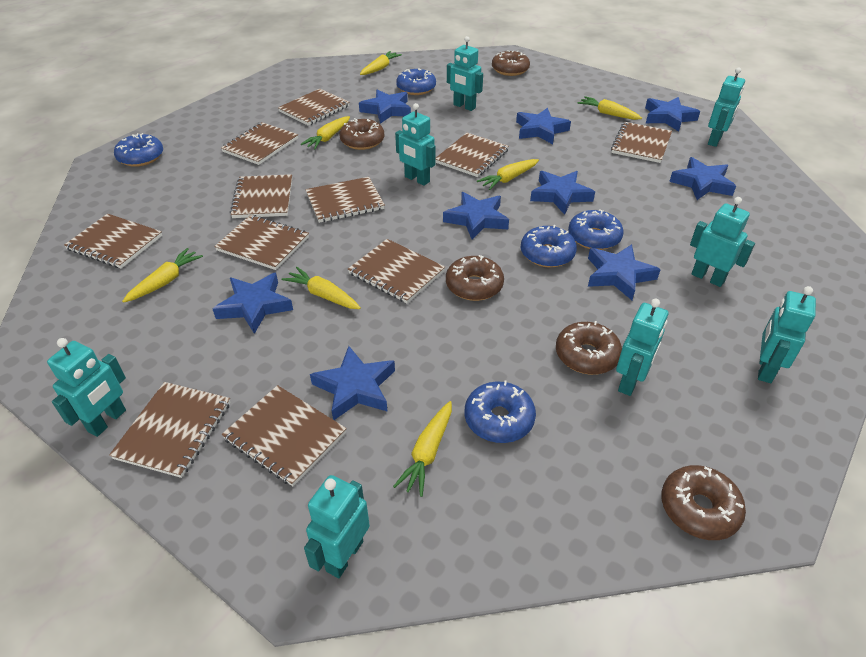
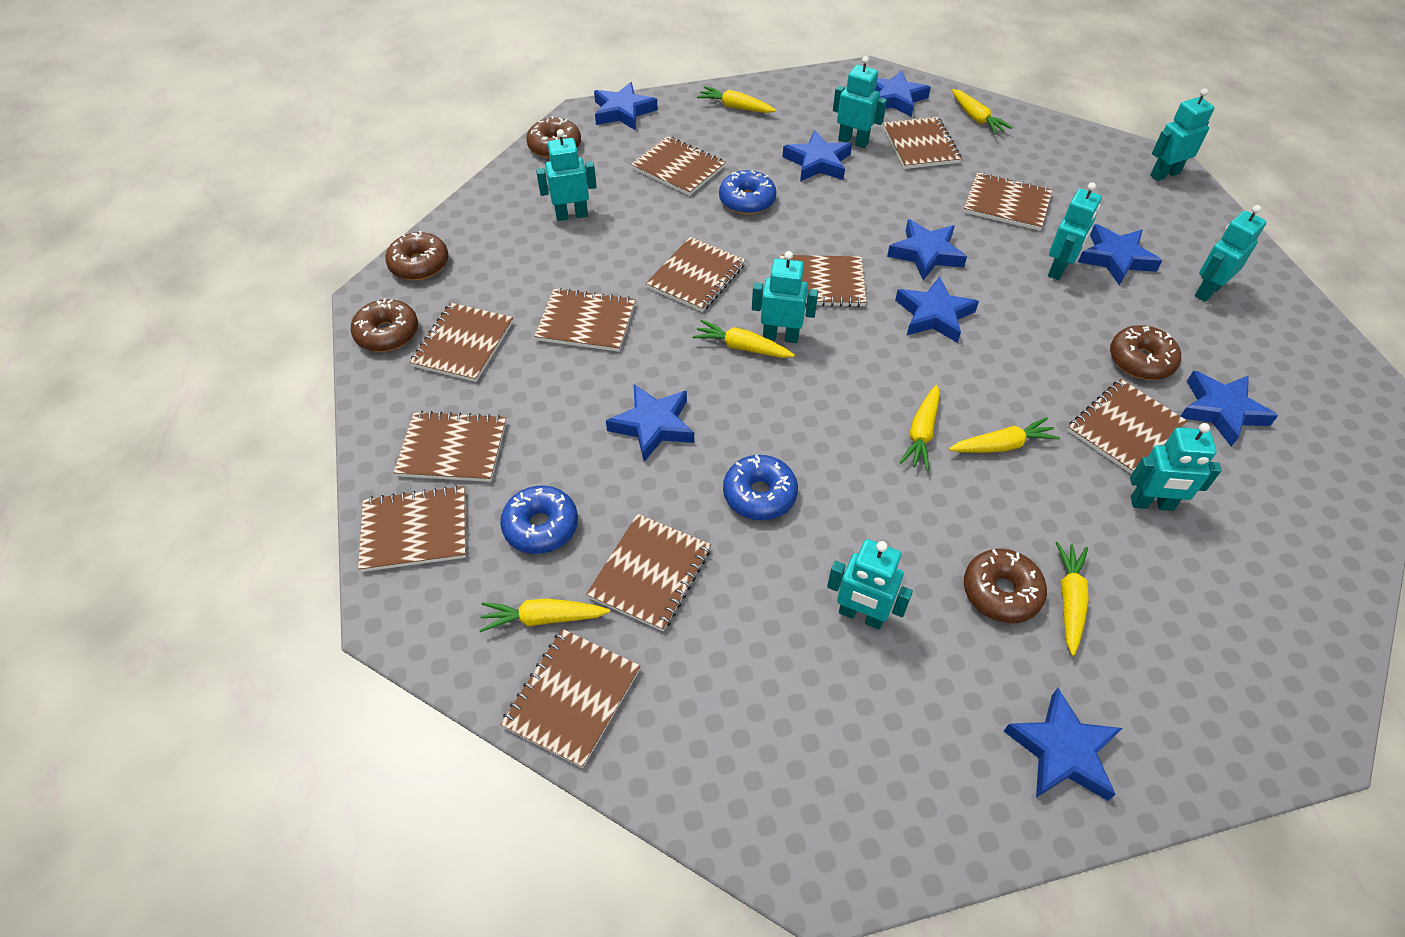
blue donut: [114,133,163,167] [396,68,436,95] [465,381,536,443] [521,225,577,268] [568,209,624,250] = 5 -> [500,485,578,554] [719,170,777,215] [723,455,798,520] = 3
brown notebook: [64,214,162,269] [109,382,231,478] [214,215,309,270] [221,122,298,165] [221,385,347,486] [230,174,292,218] [278,89,350,126] [305,177,385,223] [348,239,445,303] [435,133,509,177] [611,122,672,163] = 11 -> [358,485,466,572] [394,411,507,482] [410,303,513,382] [500,629,641,768] [534,288,636,352] [586,514,711,631] [631,136,726,196] [646,237,746,312] [780,255,866,307] [883,117,962,169] [964,172,1052,231] [1067,379,1187,474] = 12

